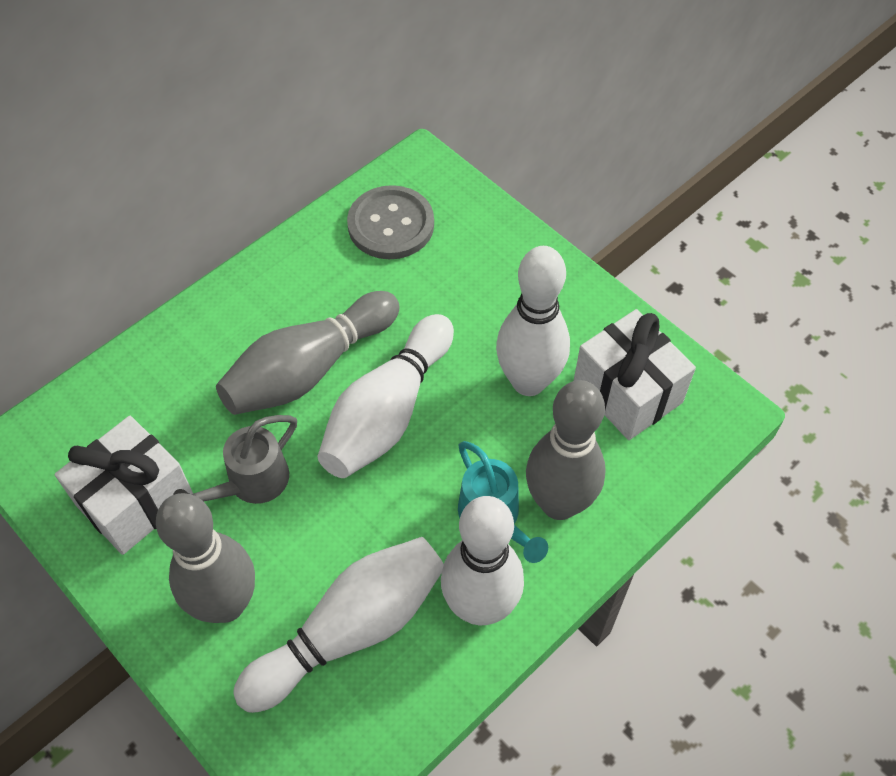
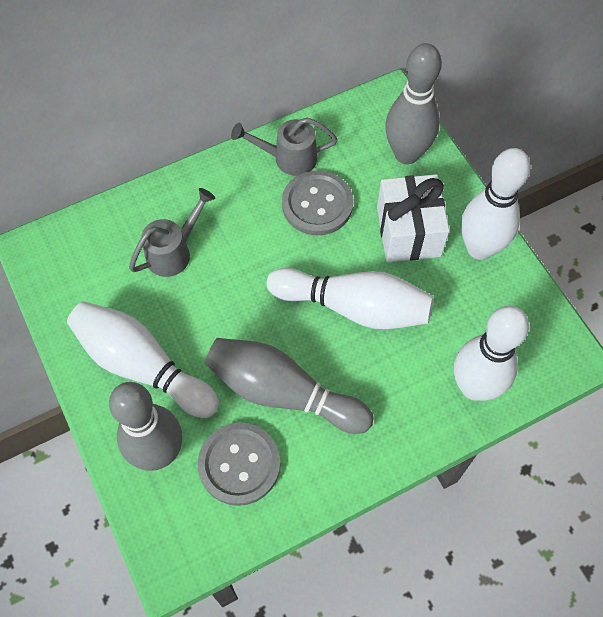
grey button: [347,185,434,259] = 1 -> [198,422,280,506] [282,170,353,235] = 2
grey watering can: [173,415,297,504] = 1 -> [129,188,215,277] [231,118,338,176] = 2
turquoise watering can: [458,441,548,563] = 1 -> none = 0
white gift: [55,416,193,555] [574,309,696,440] = 2 -> [377,174,450,262] = 1

